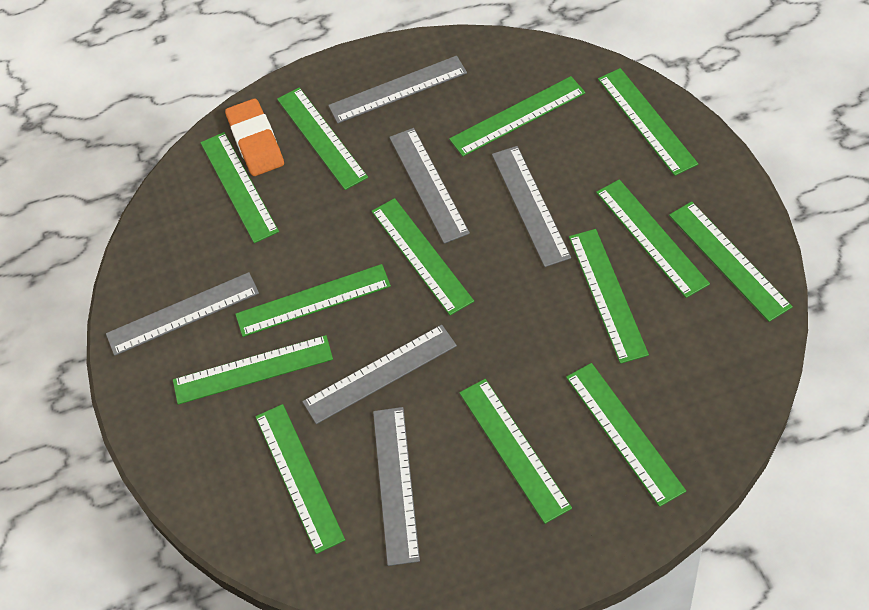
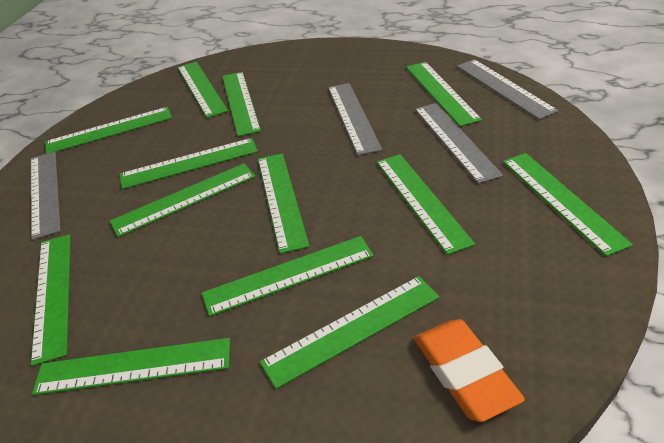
grey ruler: [106,272,259,356] [302,325,457,424] [328,56,467,123] [373,407,420,566] [389,128,470,244] [492,146,571,267] = 6 -> [31,152,61,240] [328,83,382,155] [415,103,503,184] [457,59,559,120] = 4

